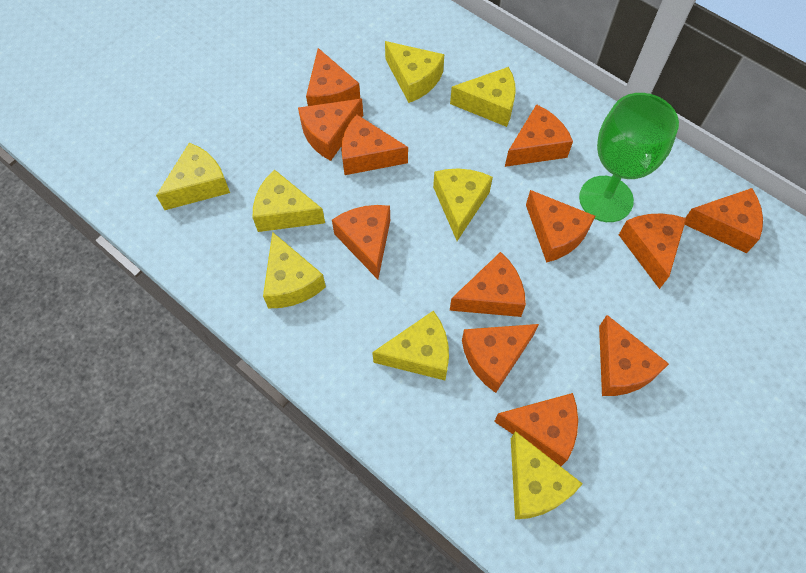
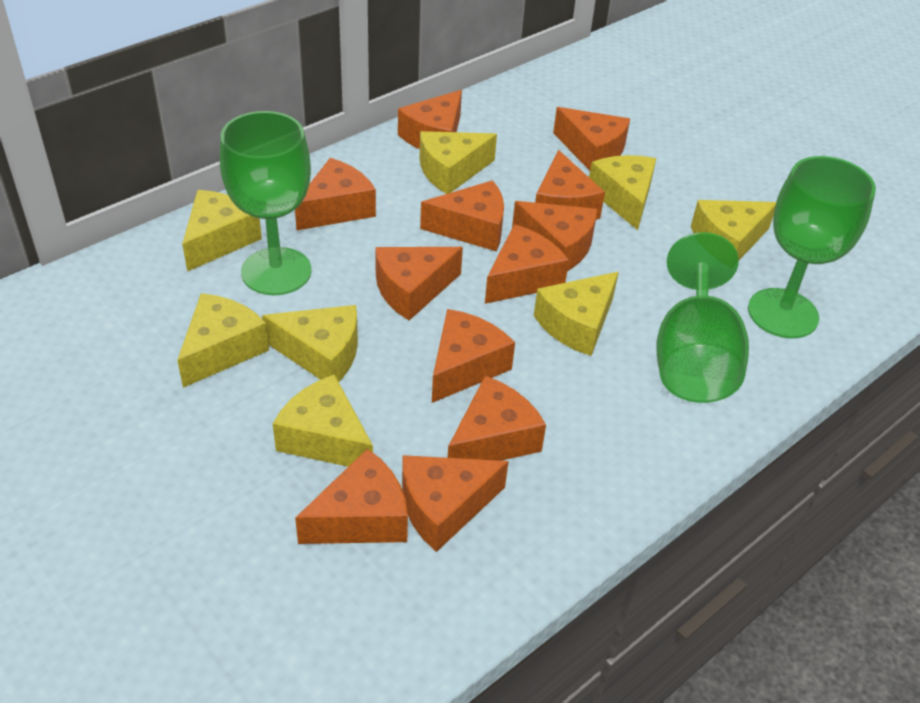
green goblet: [579,93,679,222] = 1 -> [220,111,311,295] [656,232,749,403] [748,156,876,338] = 3

